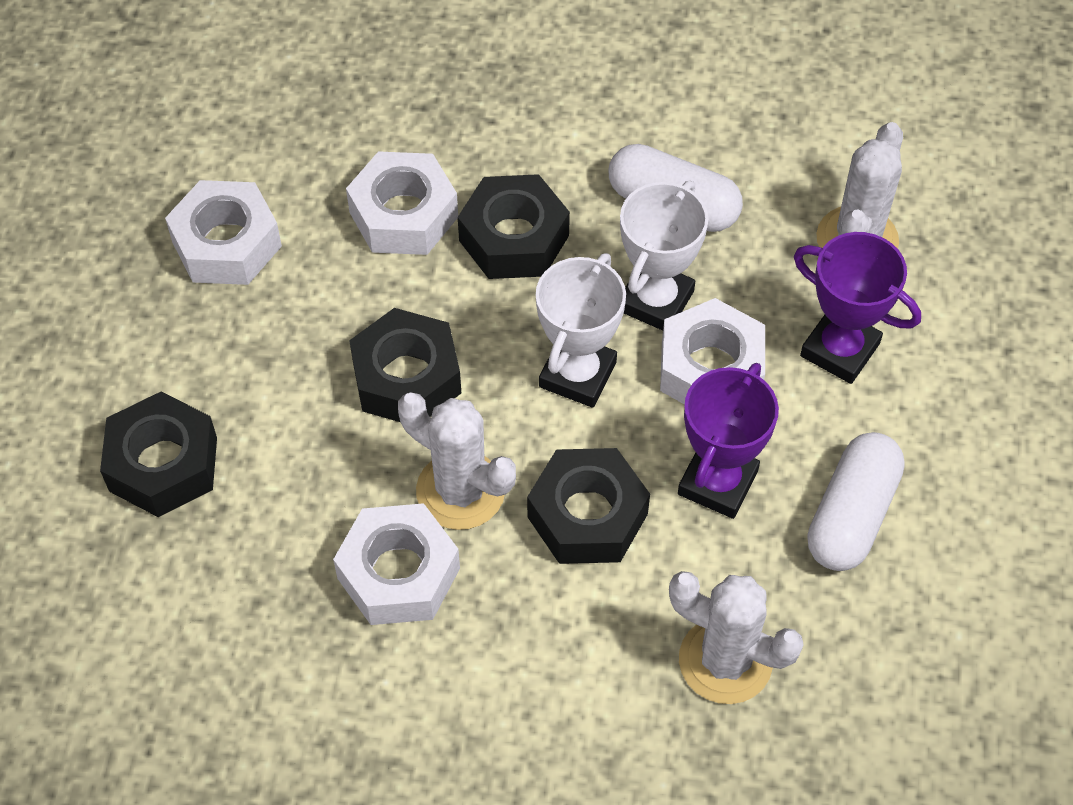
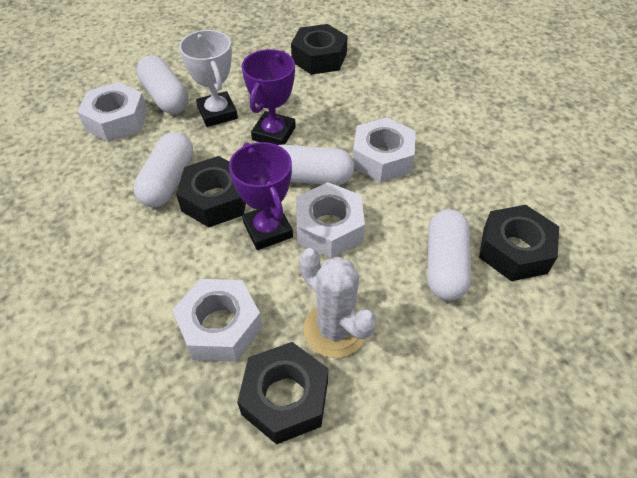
white cactus: [398,392,516,530] [669,571,804,704] [816,122,903,249] = 3 -> [299,248,377,358] = 1
white capsule: [609,144,743,232] [807,432,905,571] = 2 -> [133,132,193,207] [137,55,188,114] [278,145,354,185] [427,209,471,301] = 4
white trophy: [536,253,626,408] [620,181,708,331] = 2 -> [179,30,238,127] = 1

